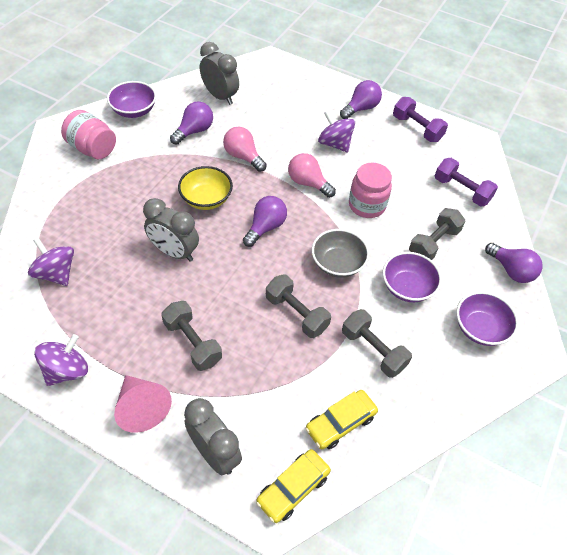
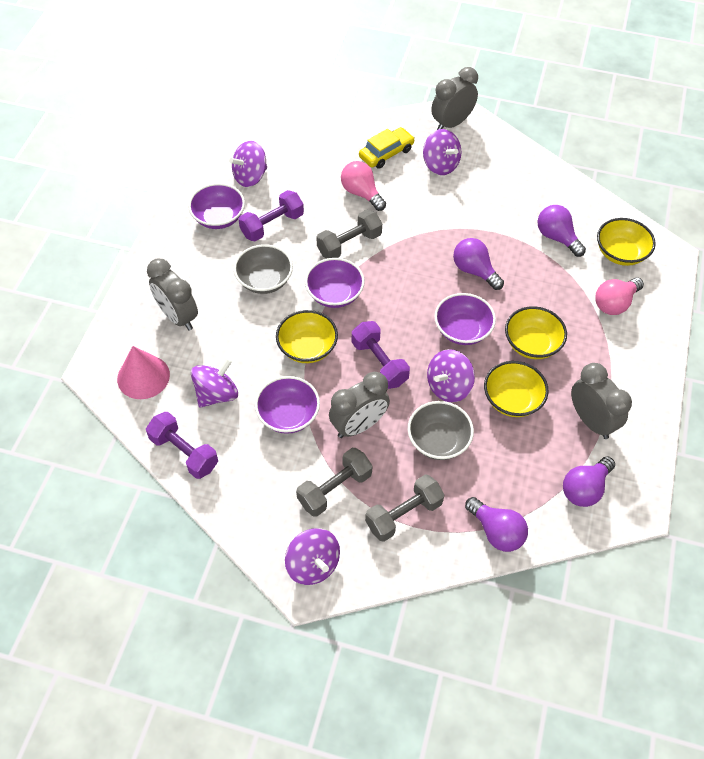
grey bowl: [312,229,370,278] = 1 -> [234,244,293,294] [408,401,474,460] = 2
grey clock: [143,198,199,261] [184,398,242,475] [200,42,239,105] = 3 -> [147,259,198,331] [329,372,390,438] [431,67,478,130] [571,363,632,439] = 4
grey dumbbell: [161,301,222,371] [266,275,331,338] [342,309,412,378] [409,208,465,260] = 4 -> [296,448,372,517] [316,210,382,259] [365,475,444,542] = 3
pink jar: [61,110,116,160] [349,163,392,218] = 2 -> none = 0
purple bowl: [107,81,156,118] [383,252,442,302] [456,292,519,346] = 3 -> [188,183,245,229] [255,376,320,434] [305,258,365,308] [434,293,496,345] = 4
purple dumbbell: [393,97,448,142] [435,158,498,206] = 2 -> [146,412,218,479] [238,190,304,241] [352,321,410,389] = 3
purple spinning top: [28,238,74,286] [34,334,88,386] [318,111,355,152] = 3 -> [191,358,238,408] [229,141,267,187] [285,528,340,585] [423,129,461,175] [427,349,475,402] = 5
yellow bowl: [178,166,233,210] = 1 -> [276,310,338,363] [484,361,549,417] [505,306,567,359] [597,218,656,266] = 4
yellow car: [256,449,331,523] [305,390,378,450] = 2 -> [359,127,415,169] = 1

